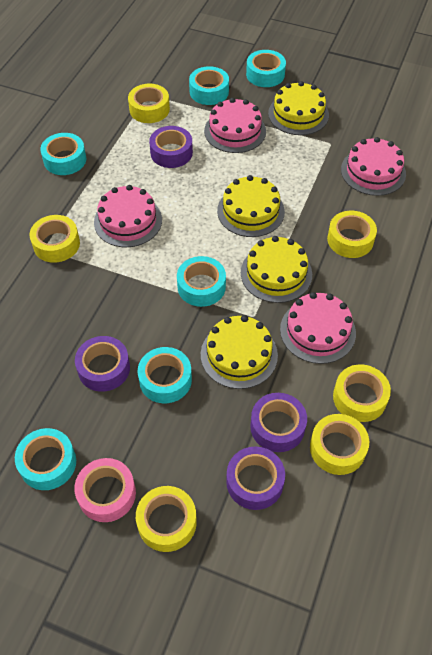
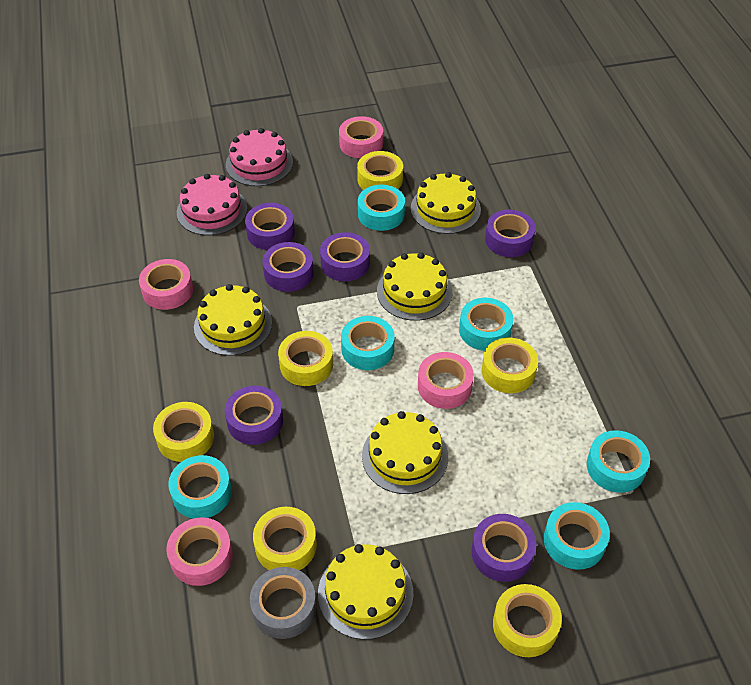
grey tape: none = 0 -> [250,567,316,639] = 1
pink cake: [94,185,162,247] [204,98,266,153] [280,292,356,364] [341,137,406,196] = 4 -> [177,174,247,236] [226,128,293,186] = 2
pink tape: [74,458,136,522] = 1 -> [139,259,193,310] [166,517,233,586] [339,116,383,158] [418,352,474,409] = 4
purple tape: [75,336,130,392] [149,126,193,168] [226,447,285,510] [250,393,307,452] = 4 -> [225,386,283,445] [245,203,295,250] [263,242,314,292] [320,232,370,281] [471,514,536,582] [485,210,536,257] = 6
yellow cake: [201,315,278,389] [217,175,285,237] [241,236,312,303] [268,81,329,135] = 4 -> [194,284,272,356] [318,544,413,640] [362,411,448,494] [377,252,452,321] [411,172,481,234] = 5

